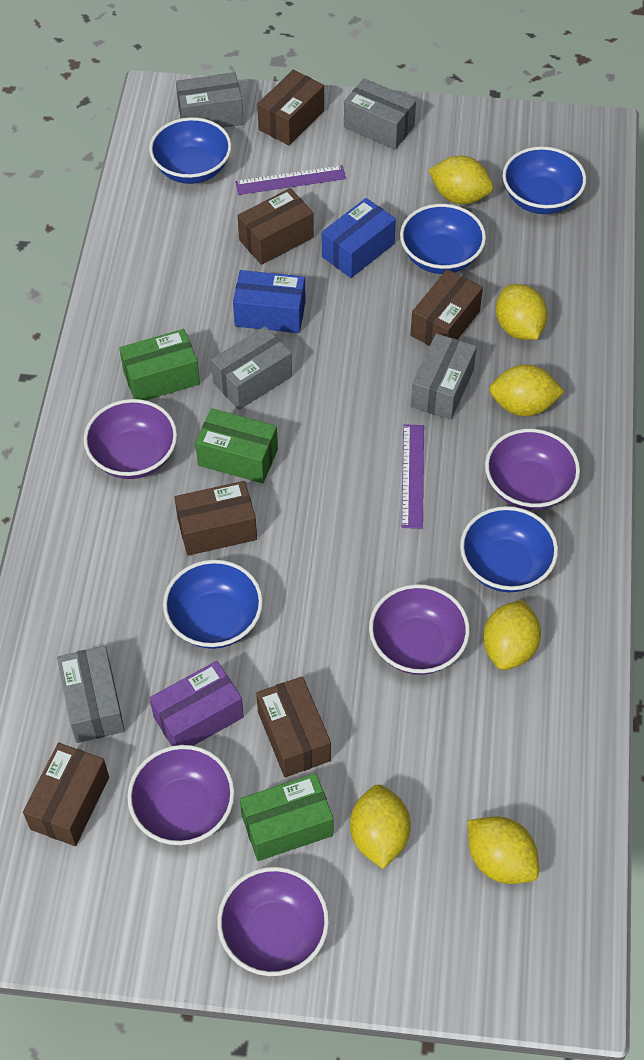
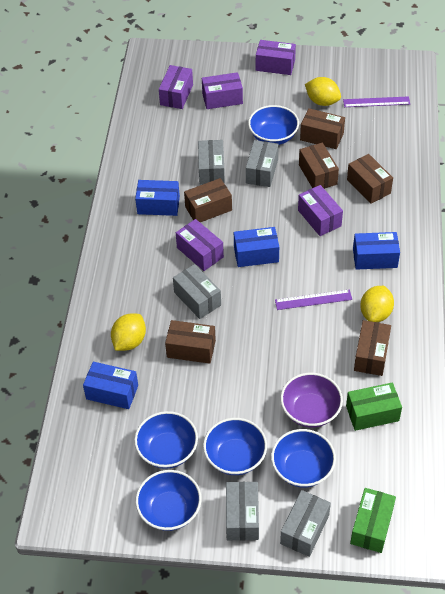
blue box: [233,270,306,333] [322,198,396,278] = 2 -> [83,362,138,409] [135,180,180,216] [234,227,279,267] [353,232,400,270] = 4
green box: [119,329,200,400] [195,408,278,483] [240,773,334,861] = 3 -> [346,383,402,431] [350,488,396,553] = 2
purple bowl: [84,399,177,479] [127,745,235,845] [217,867,329,976] [369,584,470,675] [485,429,580,510] = 5 -> [280,373,343,428] = 1
purple box: [150,661,244,746] = 1 -> [159,65,193,109] [176,219,224,271] [202,72,243,109] [256,40,296,75] [298,185,343,236] = 5
yellow lemon: [350,785,411,869] [429,156,493,204] [468,816,539,884] [483,600,541,670] [489,364,565,416] [496,284,548,340] = 6 -> [111,313,146,351] [305,77,341,106] [360,286,394,322] = 3

